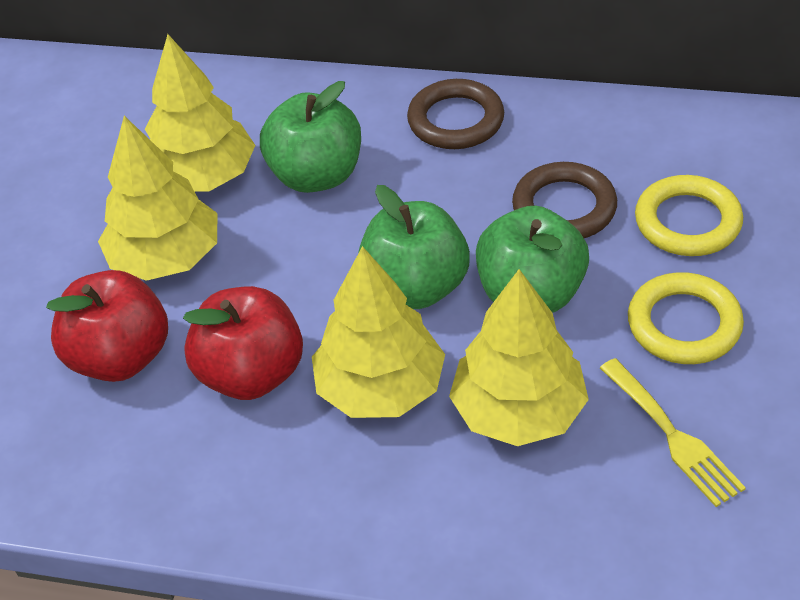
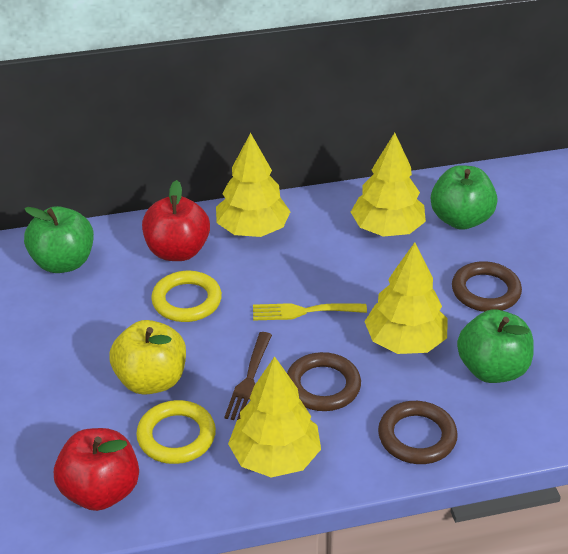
brown fork: none = 0 -> [224,332,272,420] = 1
brown ring: [407,79,504,149] [512,162,617,238] = 2 -> [287,352,361,411] [378,401,458,464] [452,261,522,312] = 3
yellow apple: none = 0 -> [109,320,186,395] = 1

